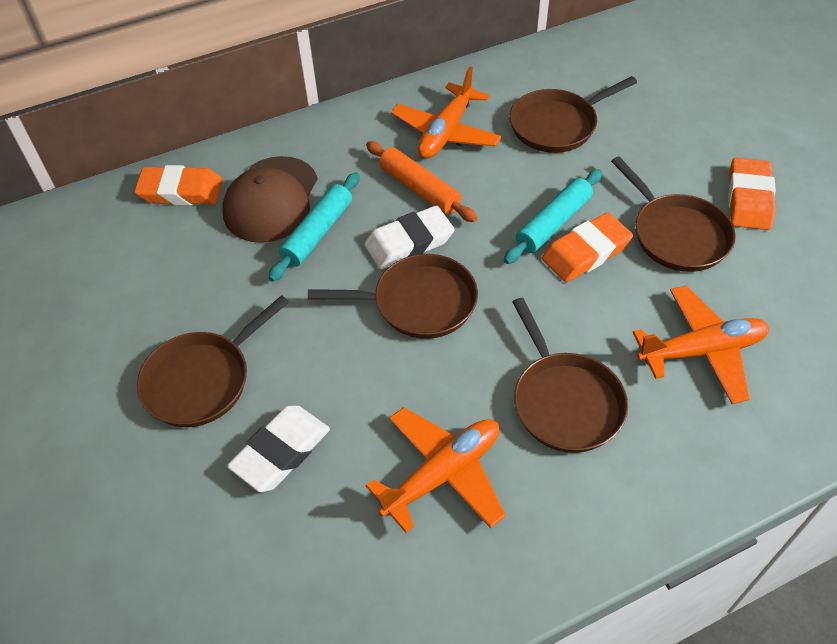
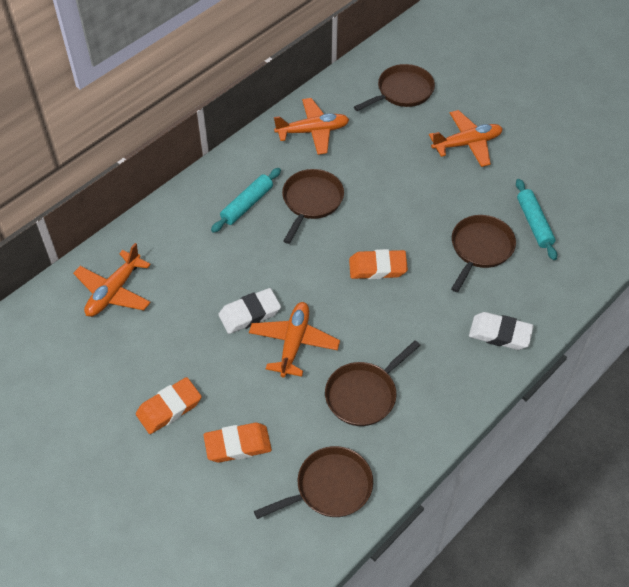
brown cap: [222,156,318,243] = 1 -> none = 0
orange plane: [366,407,506,533] [391,66,502,159] [633,286,769,404] = 3 -> [73,243,151,317] [249,302,340,377] [274,98,349,155] [429,110,503,167] = 4
orange rolling pin: [366,141,477,222] = 1 -> none = 0

